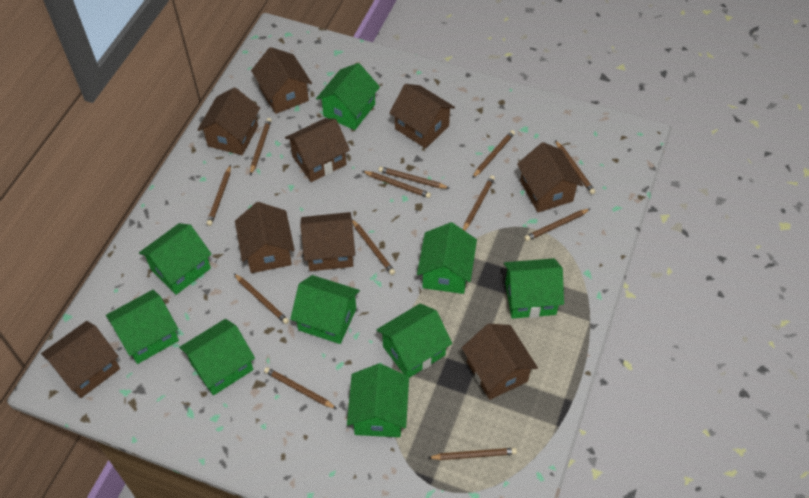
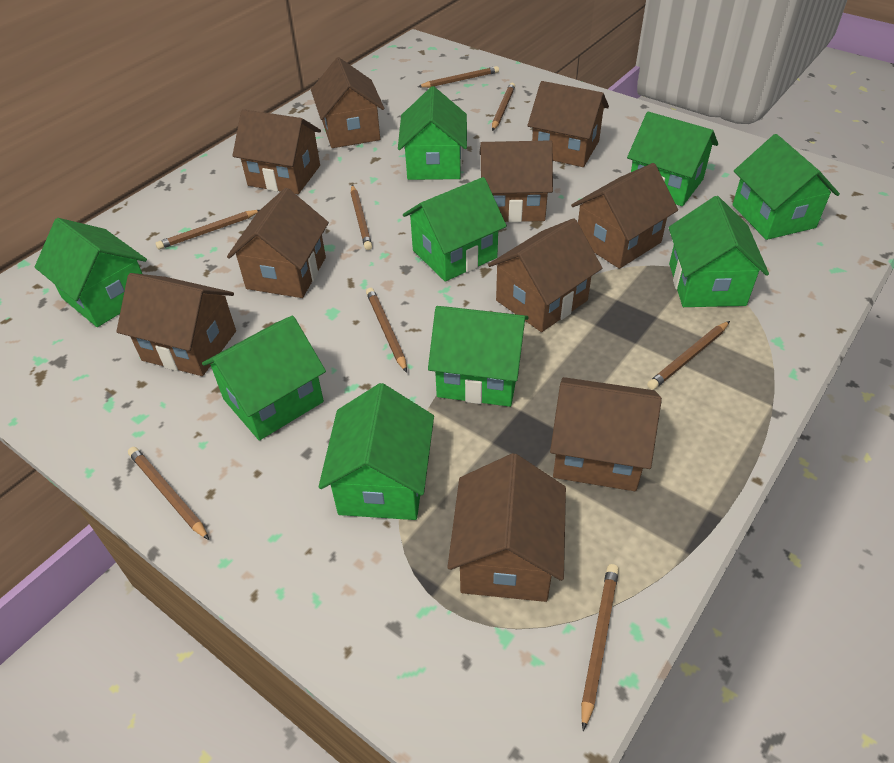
brown house: [41,321,120,398] [197,87,260,155] [235,202,295,273] [251,47,312,114] [285,118,350,182] [300,212,355,271] [389,84,455,148] [462,324,538,400] [517,142,583,212] = 9 -> [116,273,236,376] [227,188,329,298] [232,109,321,194] [311,57,384,148] [447,453,566,602] [479,140,553,223] [488,218,602,332] [527,81,609,167] [550,377,662,491] [571,163,678,269] = 10
brown pencil: [207,165,231,226] [234,274,289,324] [250,118,272,175] [264,367,337,409] [352,219,395,275] [363,171,431,198] [378,167,450,189] [428,448,517,460] [463,175,495,231] [472,130,515,178] [524,209,590,241] [555,140,596,194] = 12 -> [128,447,209,540] [156,210,259,250] [351,185,372,250] [366,288,407,373] [418,66,499,88] [492,83,515,131] [581,564,619,731] [647,321,730,390] = 8

